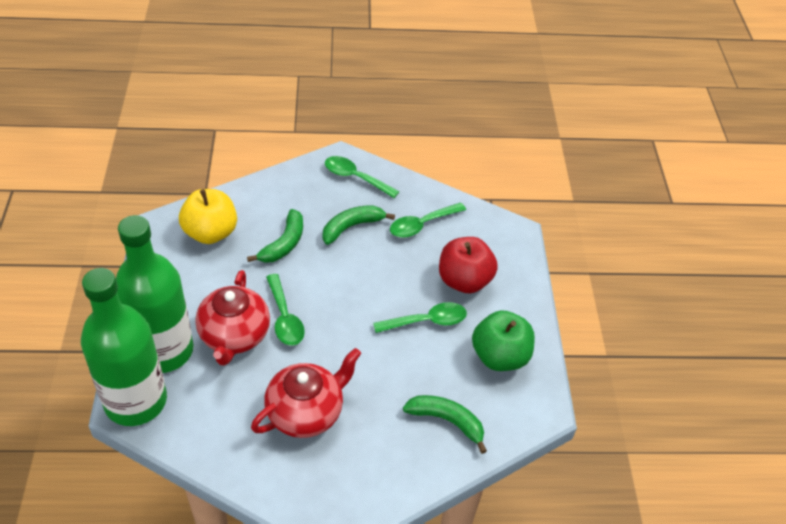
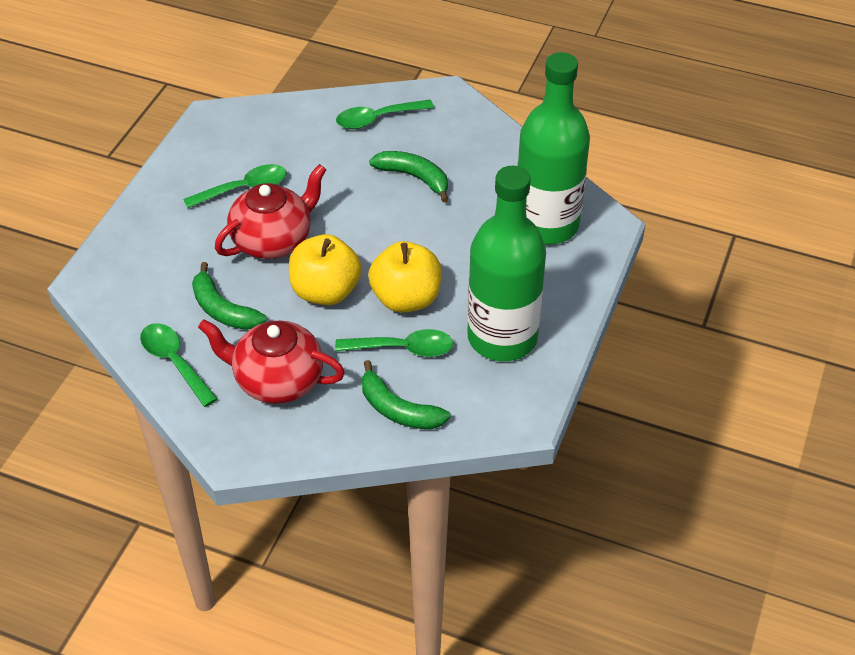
green apple: [472,310,535,371] = 1 -> none = 0
red apple: [439,237,498,293] = 1 -> none = 0
yellow apple: [179,189,237,244] = 1 -> [289,234,362,305] [368,241,441,313] = 2

